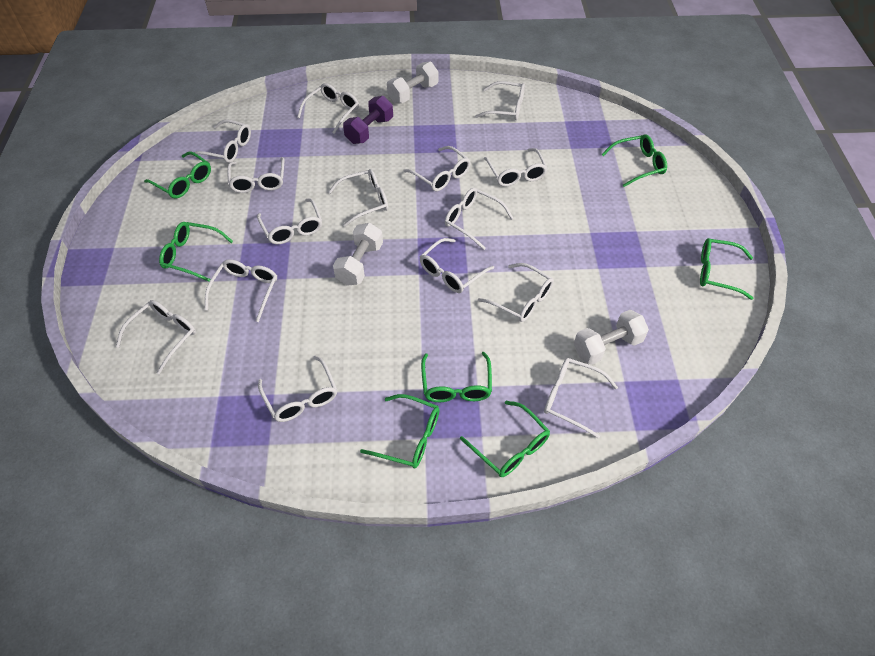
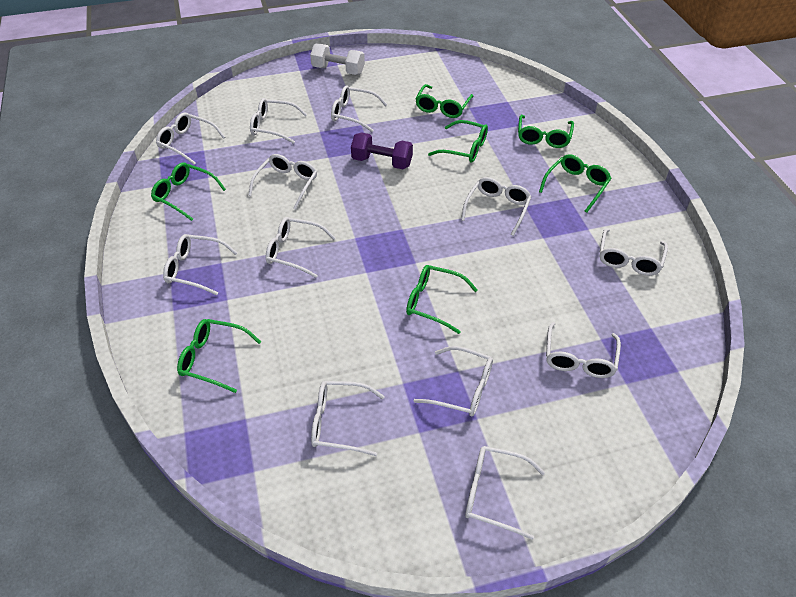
white dumbbell: [333,223,383,286] [387,62,438,103] [574,310,649,365] = 3 -> [310,43,365,75] = 1
white glasses: [116,300,196,374] [190,119,251,163] [205,259,277,322] [227,157,284,193] [257,198,322,244] [258,356,337,422] [297,83,359,134] [328,169,388,227] [404,146,471,191] [420,238,494,293] [445,188,513,250] [475,81,525,120] [478,263,554,322] [484,148,548,187] [544,358,618,438] = 15 -> [156,113,225,164] [163,234,238,295] [248,154,317,209] [250,98,307,144] [266,217,336,278] [311,381,385,456] [331,85,388,132] [413,346,493,417] [461,177,531,236] [465,446,545,540] [546,322,621,378] [600,228,668,276] = 12

